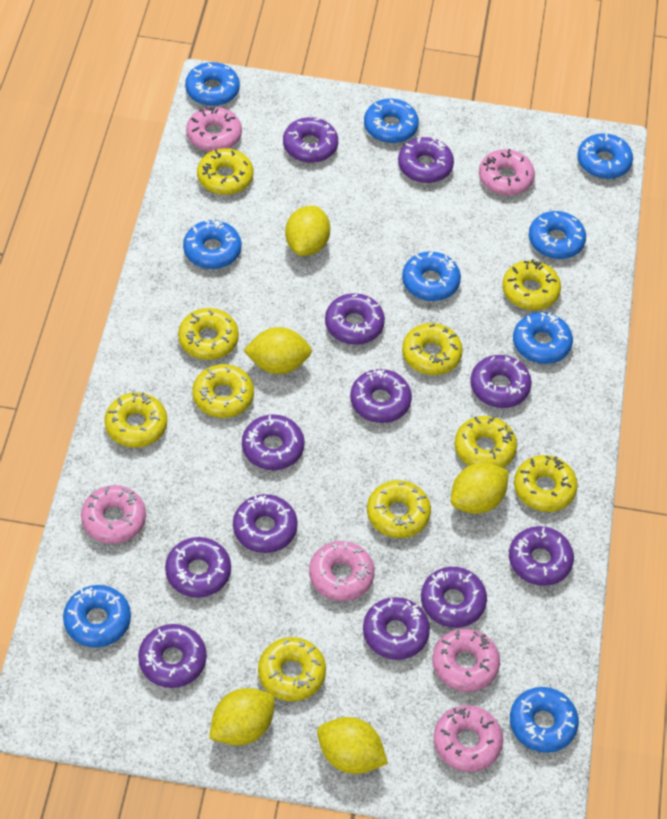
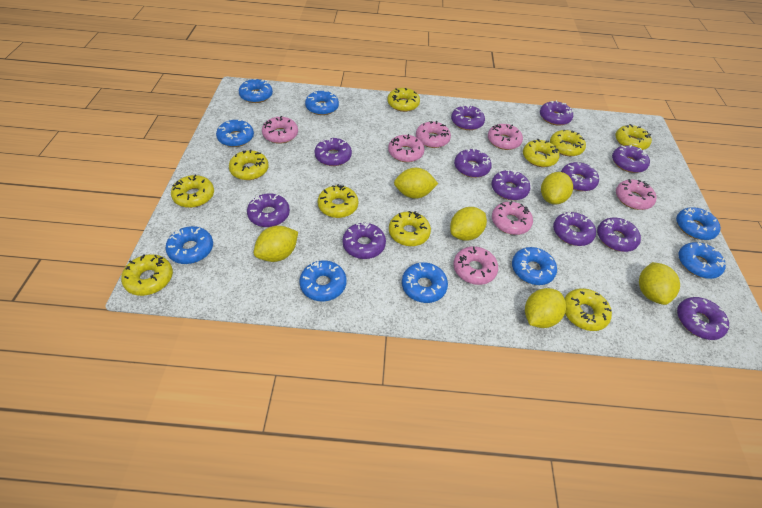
pink donut: [81,485,146,544] [186,106,242,152] [309,541,375,601] [432,628,500,692] [434,705,503,772] [479,149,535,196] = 6 -> [262,116,298,144] [388,134,424,162] [416,121,451,148] [453,246,498,285] [488,124,523,150] [492,201,533,235] [616,179,657,210] = 7
yellow lemon: [209,688,275,746] [243,327,312,374] [285,206,330,256] [317,717,388,774] [451,463,509,514] = 5 -> [254,226,298,262] [394,168,438,199] [450,207,487,241] [525,288,566,328] [541,172,573,205] [639,262,680,305] = 6

